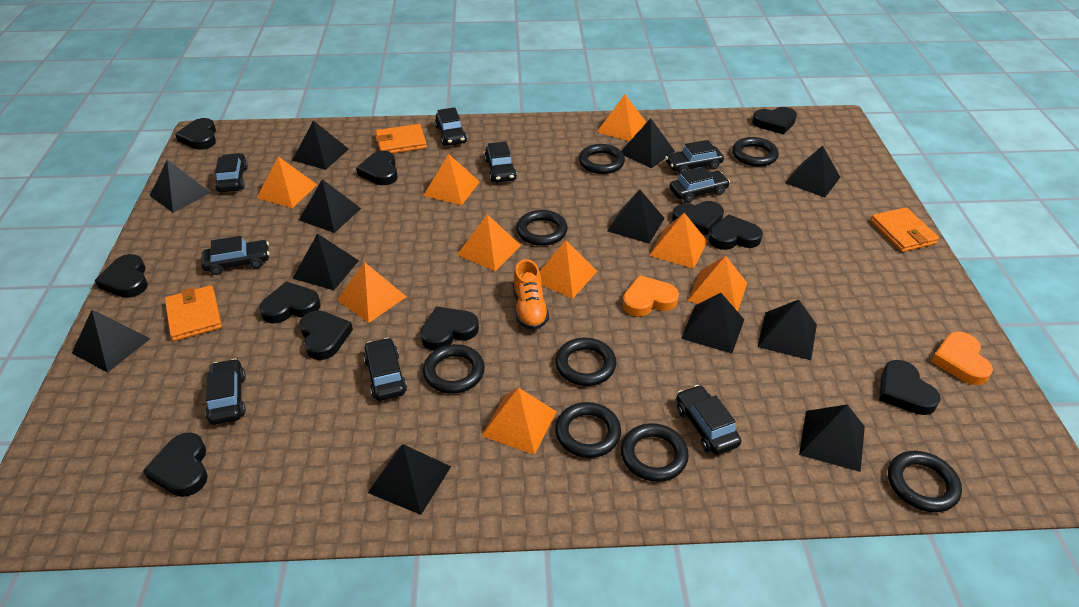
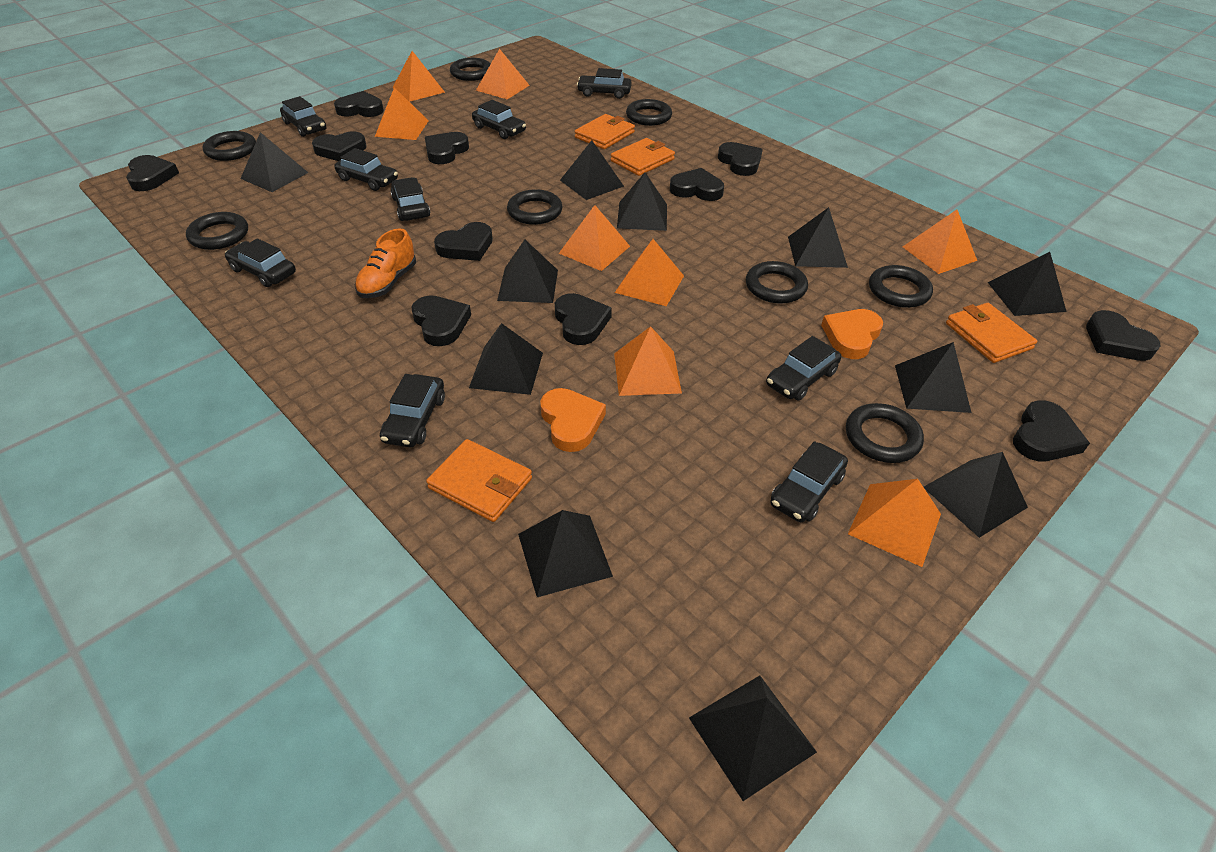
black pyramid: [72,310,150,373] [150,160,211,213] [292,234,359,290] [293,121,349,170] [299,179,361,233] [368,444,451,515] [607,189,664,244] [621,118,675,168] [681,293,744,354] [758,299,817,360] [785,145,840,197] [799,404,865,472] = 12 -> [240,132,308,192] [469,323,543,395] [497,240,558,303] [518,510,613,597] [560,140,624,200] [617,173,667,231] [689,676,817,801] [788,207,848,268] [895,342,972,413] [924,452,1028,538] [988,252,1066,316] = 11
orange pyramid: [257,157,317,208] [337,262,407,323] [423,154,480,205] [457,214,521,271] [481,387,557,455] [539,240,597,299] [597,95,647,141] [649,213,708,269] [688,256,747,312] = 9 -> [375,87,428,140] [392,51,445,102] [476,49,530,99] [559,205,630,271] [614,326,682,396] [615,239,684,306] [848,479,941,567] [903,210,977,274] = 8
orange wallet: [165,285,222,341] [375,124,427,154] [870,207,939,252] = 3 -> [426,439,532,522] [575,114,635,149] [611,138,675,176] [946,303,1037,363] = 4

